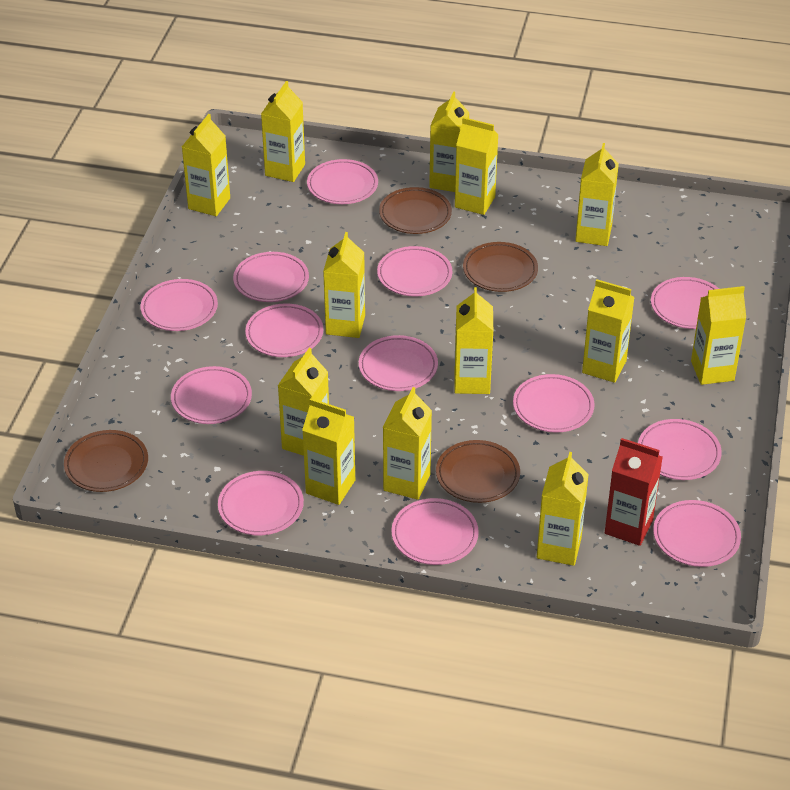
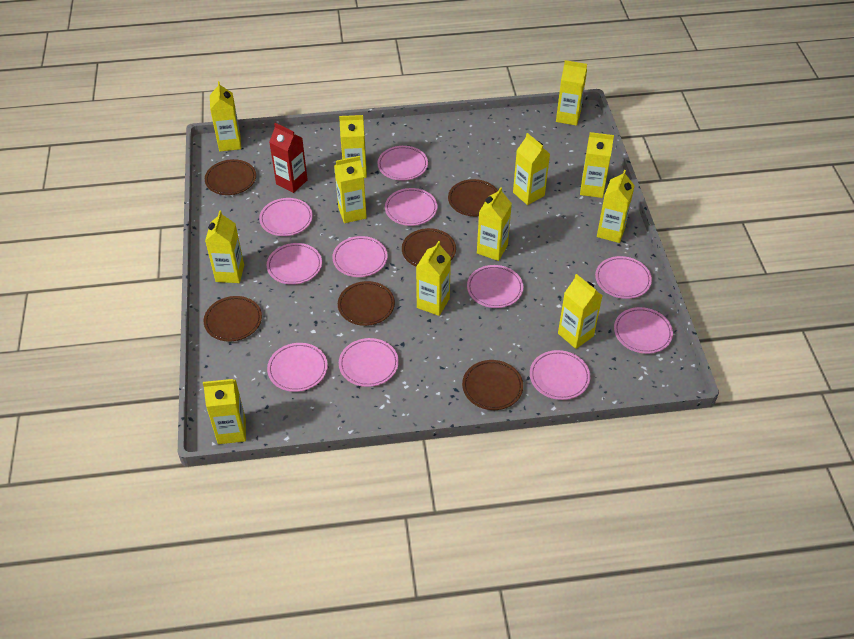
brown plate: [64,430,148,492] [379,187,452,234] [436,440,520,503] [463,242,538,292] = 4 -> [204,296,262,341] [205,159,256,195] [338,281,395,326] [402,228,456,266] [448,179,498,216] [462,360,523,410] = 6
pink plate: [141,279,218,331] [171,366,252,424] [218,471,304,535] [233,252,309,302] [245,303,323,357] [307,159,378,204] [359,335,438,391] [377,246,452,296] [391,498,479,565] [513,374,594,433] [638,419,722,480] [651,277,719,329] [653,500,741,567] = 13 -> [259,198,313,236] [267,243,322,285] [267,343,328,392] [332,236,387,277] [339,338,399,387] [377,146,428,181] [385,188,437,226] [467,265,523,308] [530,350,590,400] [595,256,652,299] [614,307,673,354] = 11
yellow carton: [182,114,230,216] [261,81,305,182] [278,348,329,456] [302,398,355,505] [323,232,365,338] [383,387,432,500] [429,91,470,192] [454,287,493,394] [455,117,499,215] [537,452,589,566] [575,143,619,246] [582,279,634,383] [691,286,746,385] = 13 -> [203,379,246,444] [205,210,244,283] [210,81,241,152] [334,156,367,223] [339,115,367,178] [416,241,451,316] [477,187,512,261] [513,133,550,205] [556,60,587,126] [558,274,602,349] [580,132,614,198] [597,170,635,243] = 12

